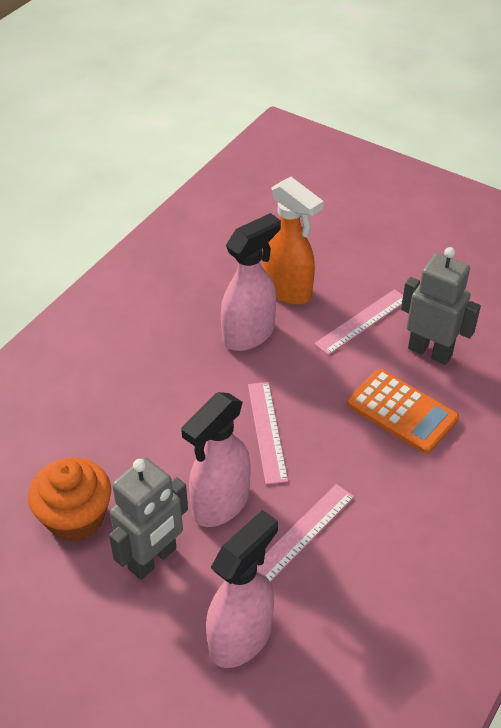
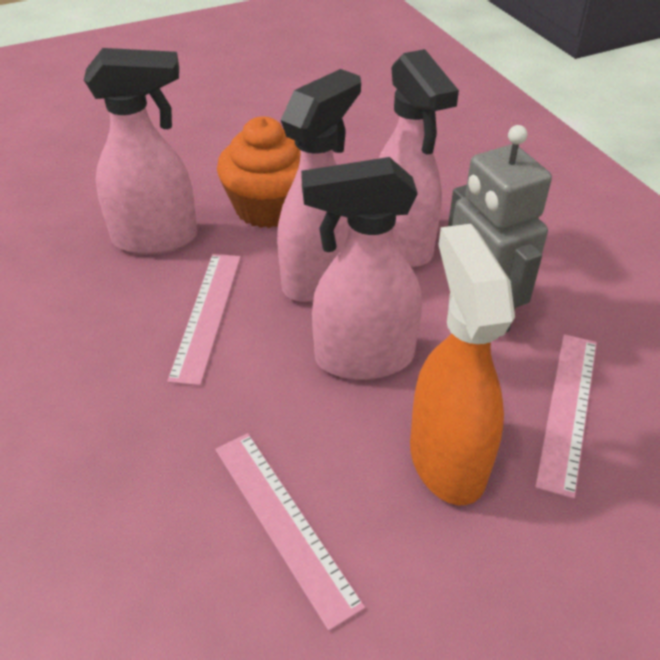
grey robot: [109,457,188,580] [401,247,481,365] = 2 -> [448,125,552,332] = 1
orange calculator: [347,369,459,454] = 1 -> none = 0
pink spray bottle: [181,392,251,527] [206,510,278,668] [221,213,281,351] = 3 -> [84,48,197,255] [277,69,361,302] [301,157,422,380] [379,49,459,267] = 4

